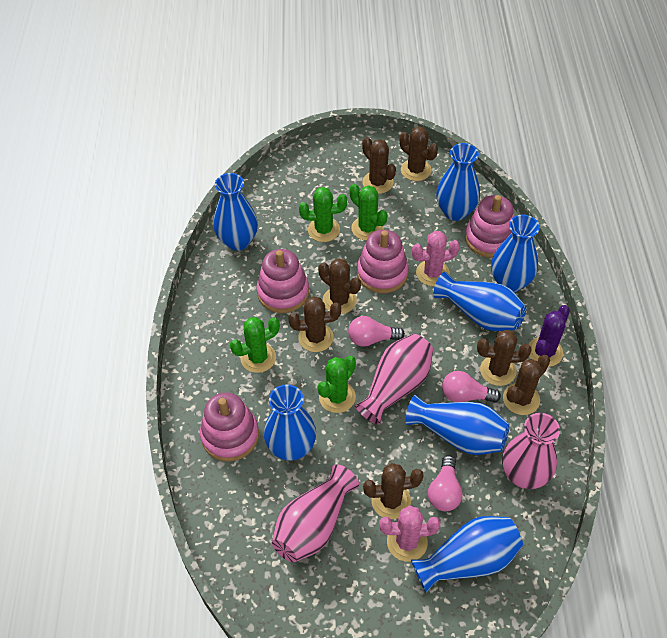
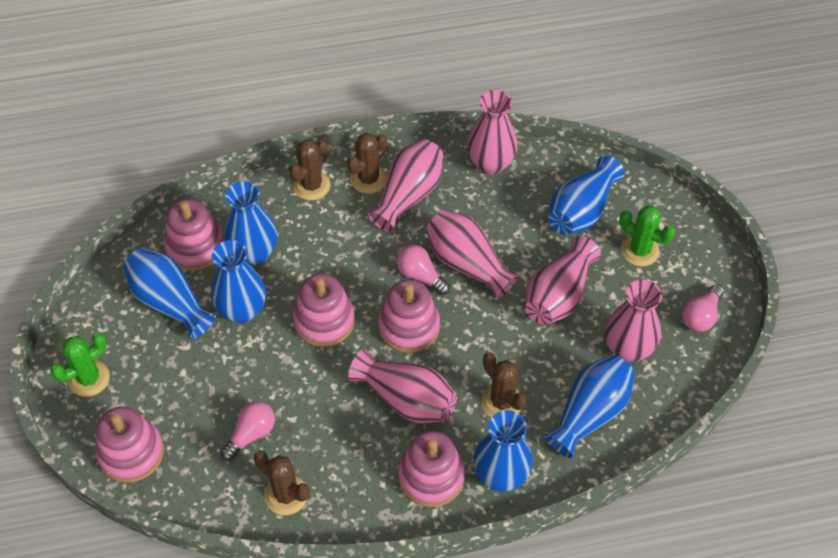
blue vase: [213,173,258,250] [264,384,316,461] [405,395,509,455] [411,516,523,593] [433,272,526,331] [436,143,480,221] [491,214,540,292] = 7 -> [123,248,216,339] [211,240,266,323] [224,181,277,265] [473,410,532,491] [544,354,635,459] [548,155,624,235] = 6
brown cactus: [288,296,341,352] [318,258,361,314] [362,137,396,194] [363,463,424,519] [399,127,438,181] [477,330,531,386] [503,355,550,415] = 7 -> [254,451,310,515] [289,139,331,200] [347,133,387,194] [481,352,527,417] = 4
green cactus: [230,317,280,373] [299,187,347,242] [317,356,356,413] [349,184,388,241] = 4 -> [50,333,110,397] [619,206,675,266] = 2
pink cactus: [379,505,441,562] [412,231,460,286] = 2 -> none = 0
pink stacking toy: [200,393,259,462] [256,249,309,313] [357,230,409,293] [465,195,514,258] = 4 -> [96,407,164,483] [164,199,225,271] [293,273,355,347] [378,279,440,353] [398,431,465,507] = 5
pink vase: [272,464,359,562] [355,334,433,425] [502,413,560,489] = 3 -> [348,349,457,423] [367,139,443,233] [426,210,519,300] [467,90,517,175] [525,236,601,325] [605,279,662,362] = 6
purple cactus: [528,305,570,367] = 1 -> none = 0

